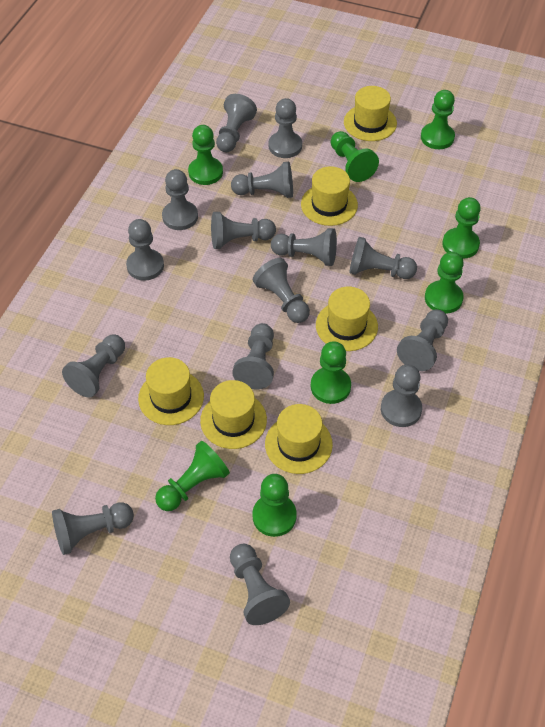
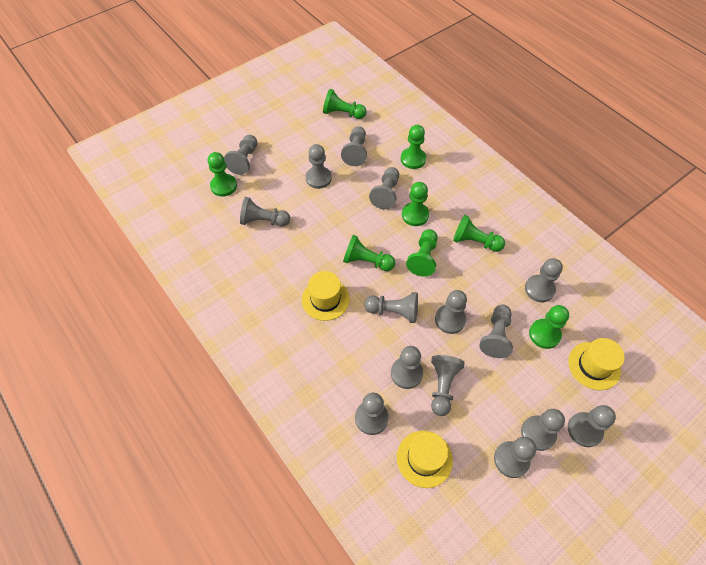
yellow hat: [138,357,204,425] [200,380,267,449] [265,404,333,474] [301,166,358,226] [316,286,378,351] [344,86,397,141] = 6 -> [302,271,350,321] [397,431,453,488] [568,338,625,390] = 3

